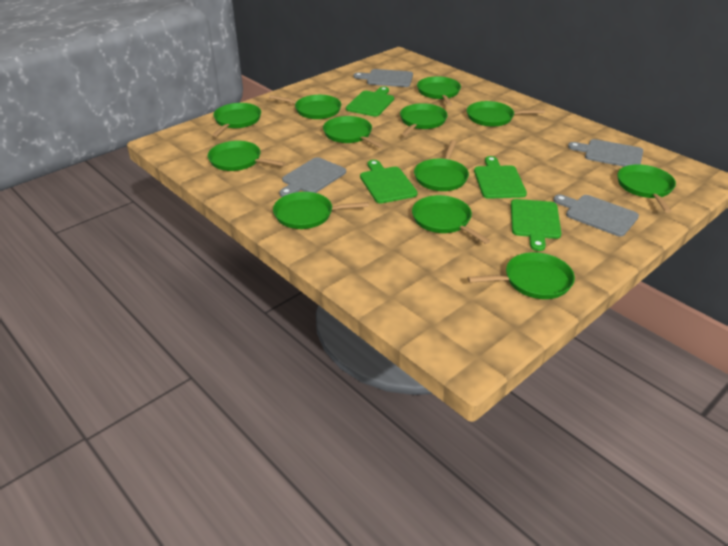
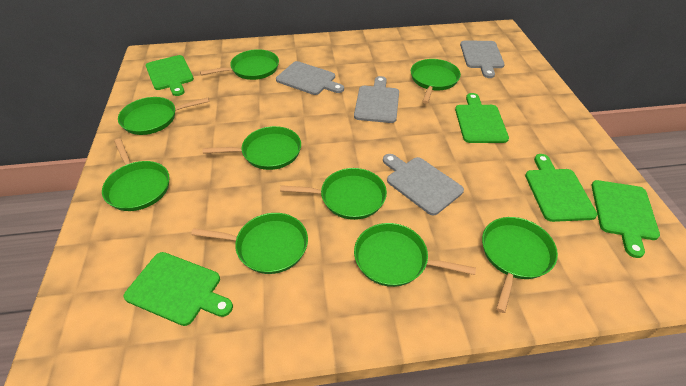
green cutting board: [346,87,394,117] [360,160,418,204] [474,156,527,199] [511,199,561,251] = 4 -> [124,252,233,326] [146,55,194,96] [455,93,509,143] [525,154,597,222] [592,180,660,258] = 5
green pan: [208,141,285,171] [213,103,261,137] [269,95,341,119] [273,192,369,229] [323,116,383,148] [400,103,448,136] [412,195,490,244] [414,140,469,191] [417,76,461,106] [467,101,545,127] [468,252,575,299] [617,164,676,213] = 12 -> [102,138,169,211] [118,97,209,135] [191,213,308,274] [200,49,279,80] [203,126,301,170] [280,168,387,220] [354,223,476,287] [411,59,461,104] [482,217,558,313] = 9

